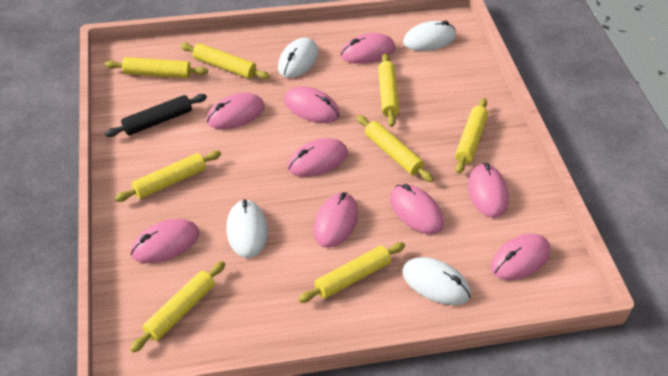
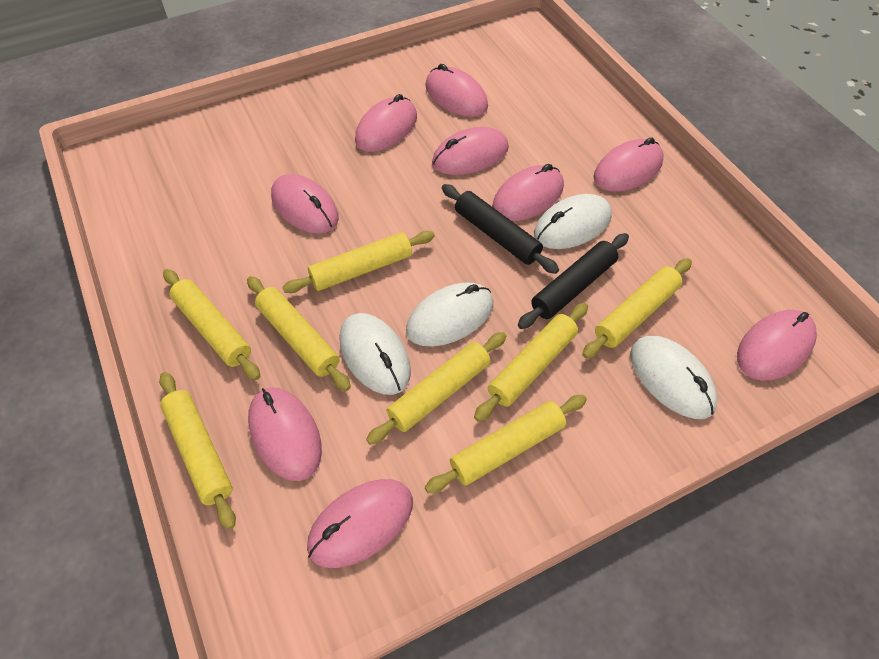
black rolling pin: [105,94,207,137] = 1 -> [442,184,559,274] [518,233,629,329] = 2

